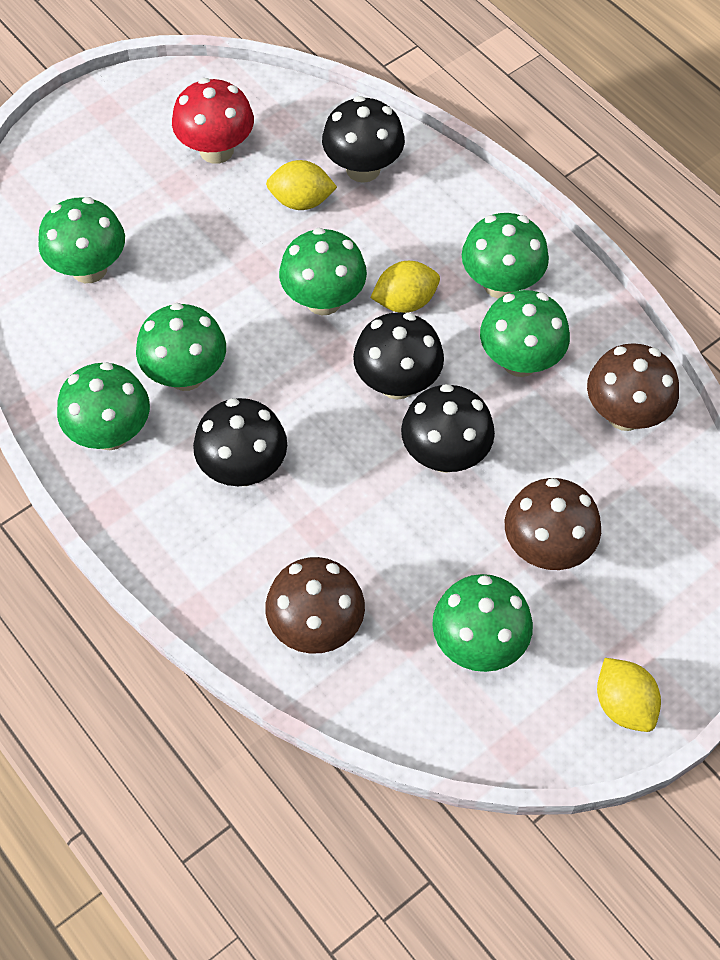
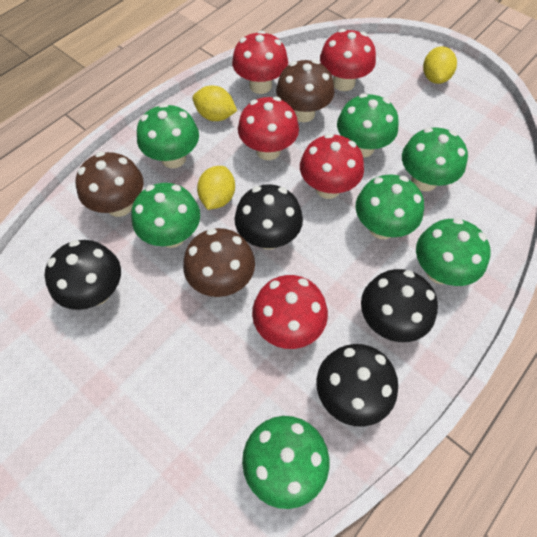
red mushroom: [172,78,254,164] = 1 -> [232,30,288,94] [238,97,299,160] [252,275,328,349] [300,133,364,199] [320,29,376,91] = 5

